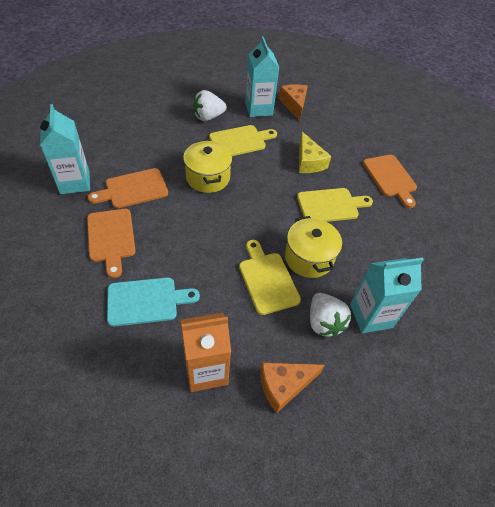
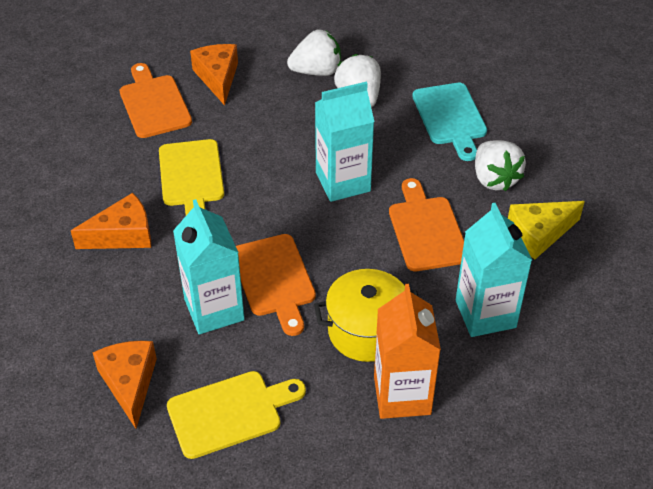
orange cheese: [260,362,325,413] [279,84,308,121] = 2 -> [71,193,151,249] [93,341,157,429] [190,44,238,106] = 3
white strawberry: [193,90,227,121] [310,293,351,337] = 2 -> [287,30,341,76] [334,54,381,107] [475,140,526,191] = 3
yellow cutting board: [209,125,277,156] [239,240,301,315] [297,188,373,222] = 3 -> [159,139,224,215] [167,371,306,459] = 2
yellow pot: [183,140,232,193] [285,216,342,278] = 2 -> [314,269,419,362] = 1

